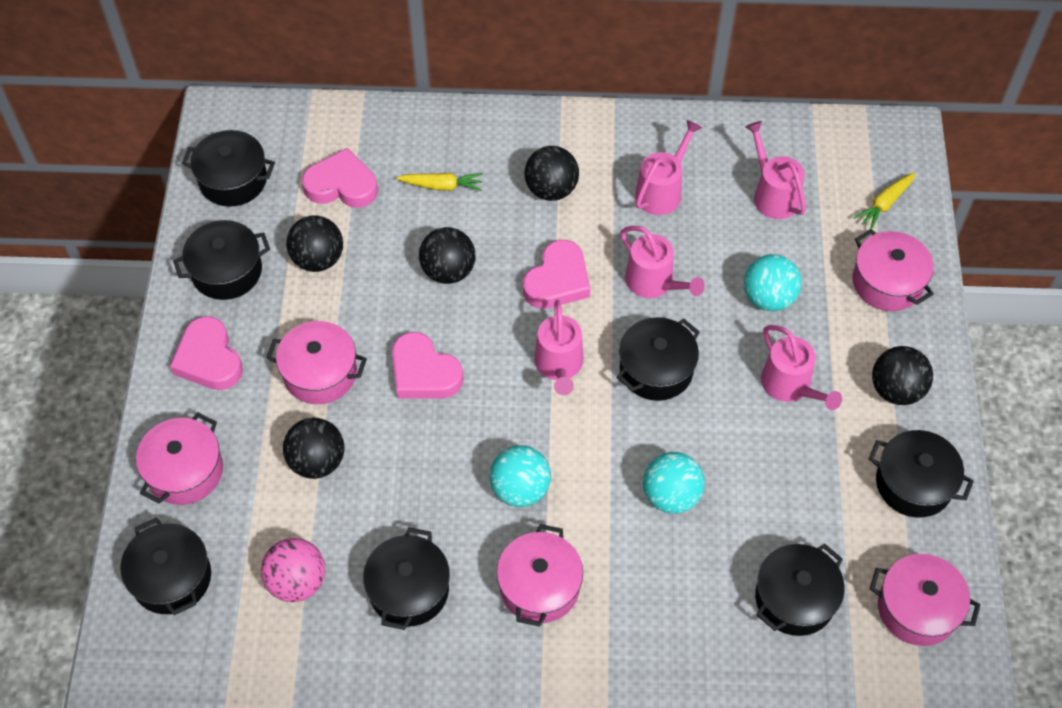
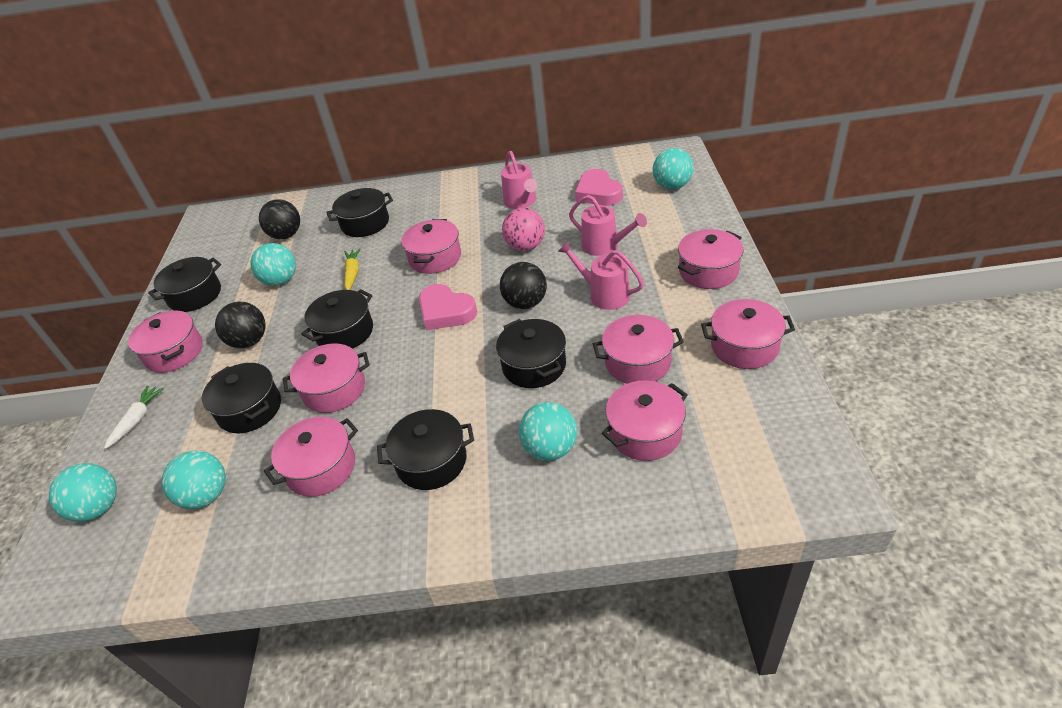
black ball: [283,418,344,479] [286,215,343,272] [419,227,476,284] [524,146,579,201] [872,346,933,405] = 5 -> [215,302,266,348] [259,199,300,239] [500,262,547,309] = 3
black pot: [120,517,211,615] [173,220,270,300] [182,130,275,207] [363,527,450,630] [616,317,700,401] [755,543,845,636] [869,430,974,518] = 7 -> [148,257,221,312] [202,363,281,433] [301,289,373,349] [326,188,393,237] [377,409,474,490] [496,319,566,388] = 6
pink heart: [170,316,243,390] [302,148,378,208] [392,332,463,399] [523,240,590,309] = 4 -> [419,284,477,330] [575,169,623,206] = 2
pink pot: [136,413,223,505] [266,321,367,404] [497,524,583,627] [853,229,934,311] [870,554,981,646] = 5 -> [128,310,203,373] [264,417,358,497] [283,344,370,413] [401,219,461,274] [593,315,684,384] [602,381,687,461] [678,229,744,289] [701,299,795,369] = 8
pink watering can: [534,300,583,395] [620,226,705,298] [635,120,702,215] [745,121,806,219] [761,325,842,410] = 5 -> [501,151,537,209] [558,241,644,310] [569,195,647,256] = 3
turquoise ball: [490,445,551,507] [643,452,705,514] [744,254,802,311] = 3 -> [49,463,117,522] [161,451,226,509] [250,243,296,286] [519,402,577,461] [653,148,694,189] = 5
white carrot: none = 0 -> [104,386,164,449] = 1
yellow carrot: [396,173,483,191] [853,173,916,229] = 2 -> [344,248,361,290] = 1

